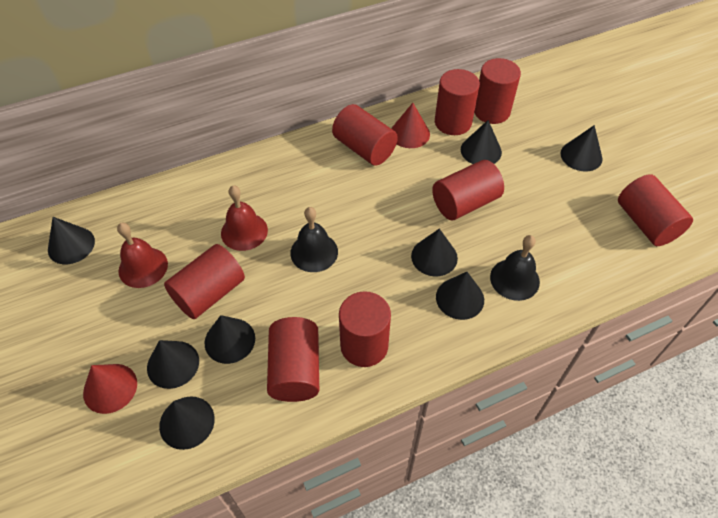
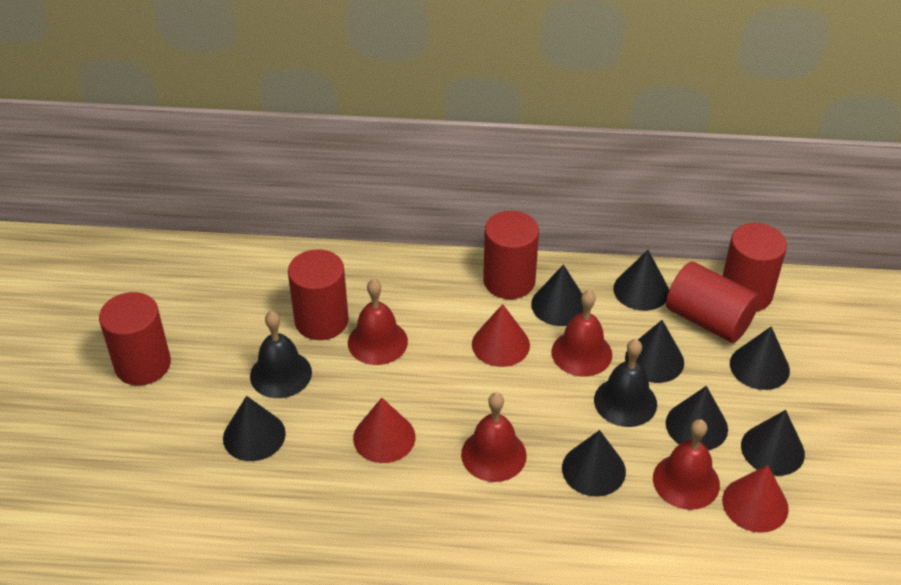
red bell: [117,223,168,288] [221,185,268,251] = 2 -> [348,279,408,365] [461,392,527,482] [552,290,612,377] [653,419,720,510] = 4
red cone: [83,364,137,414] [391,103,430,148] = 2 -> [353,398,415,463] [472,304,530,367] [722,465,789,533] = 3
red cylinder: [164,244,245,319] [267,317,319,402] [332,104,398,166] [339,291,391,367] [432,160,504,220] [435,69,480,135] [474,58,521,124] [618,174,693,246] = 8 -> [99,292,171,386] [288,249,349,340] [483,211,539,299] [666,262,760,343] [723,223,787,311] = 5

